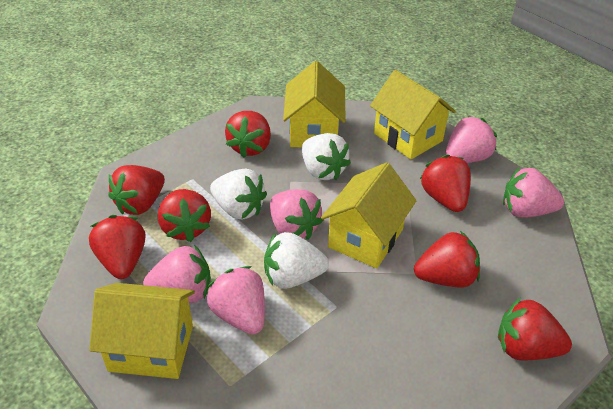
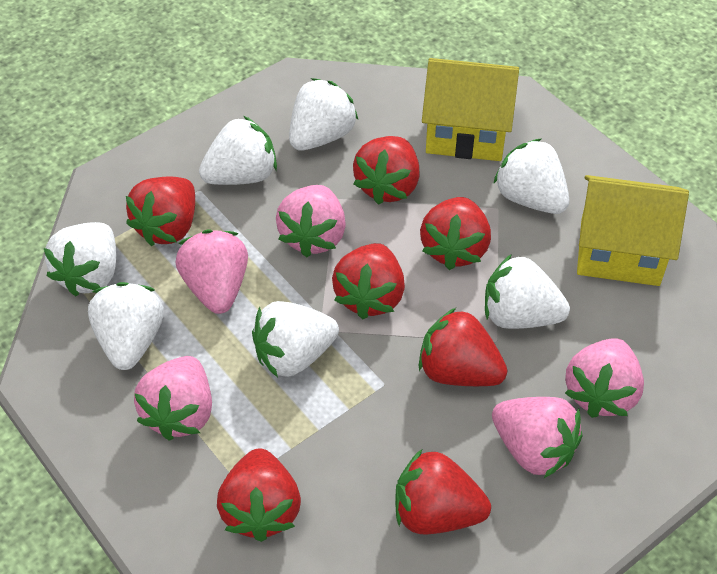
white strawberry: [210,168,267,220] [264,232,329,289] [302,133,351,180] = 3 -> [44,222,116,296] [88,282,164,370] [199,116,277,185] [252,301,339,378] [289,78,358,151] [485,254,570,329] [493,138,569,214] = 7
yellow house: [89,283,195,379] [283,61,346,147] [321,162,416,268] [370,70,456,160] = 4 -> [422,58,519,161] [577,175,689,286] = 2

